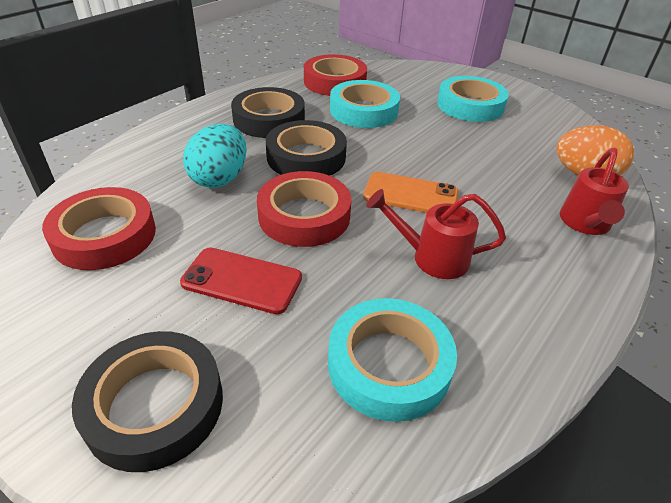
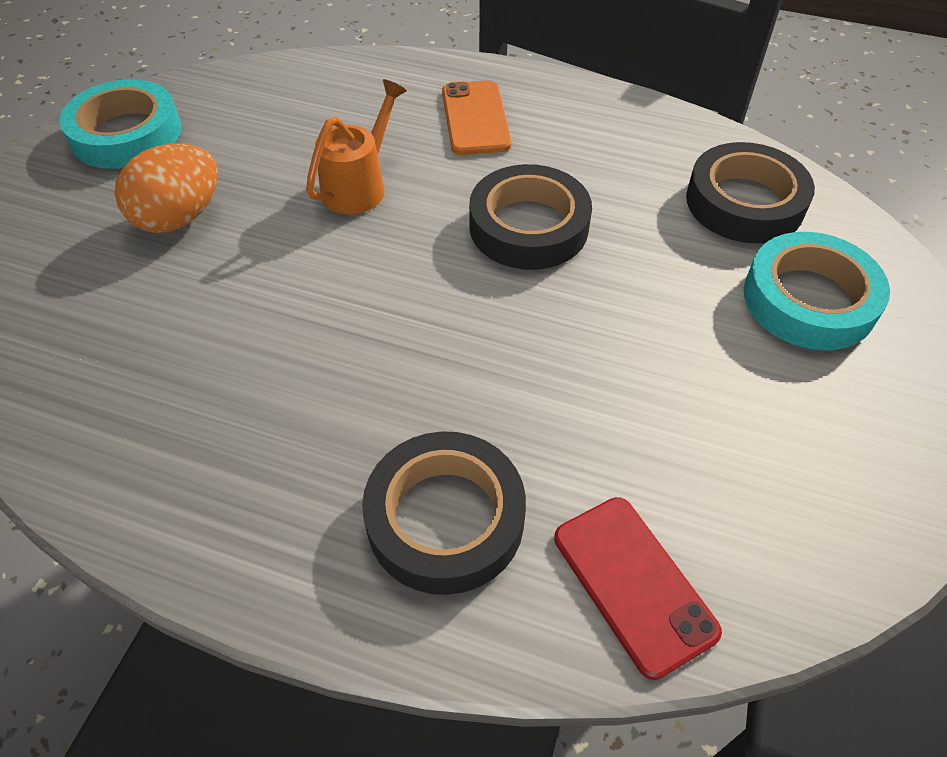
orange watering can: none = 0 -> [306,79,407,214] = 1
red tape: [42,187,156,270] [257,171,351,247] [304,54,367,96] = 3 -> none = 0
red watering can: [366,189,506,279] [560,148,629,235] = 2 -> none = 0
turquoise egg: [183,124,247,188] = 1 -> none = 0
turquoise tape: [328,298,457,422] [330,80,400,128] [437,76,509,122] = 3 -> [60,79,181,169] [744,232,890,350] = 2

